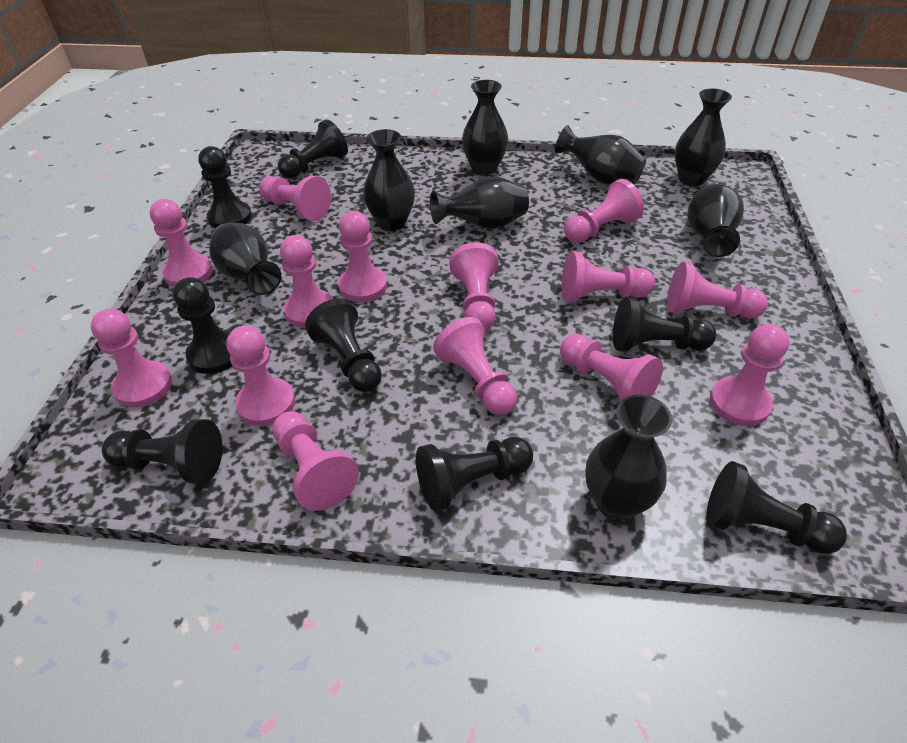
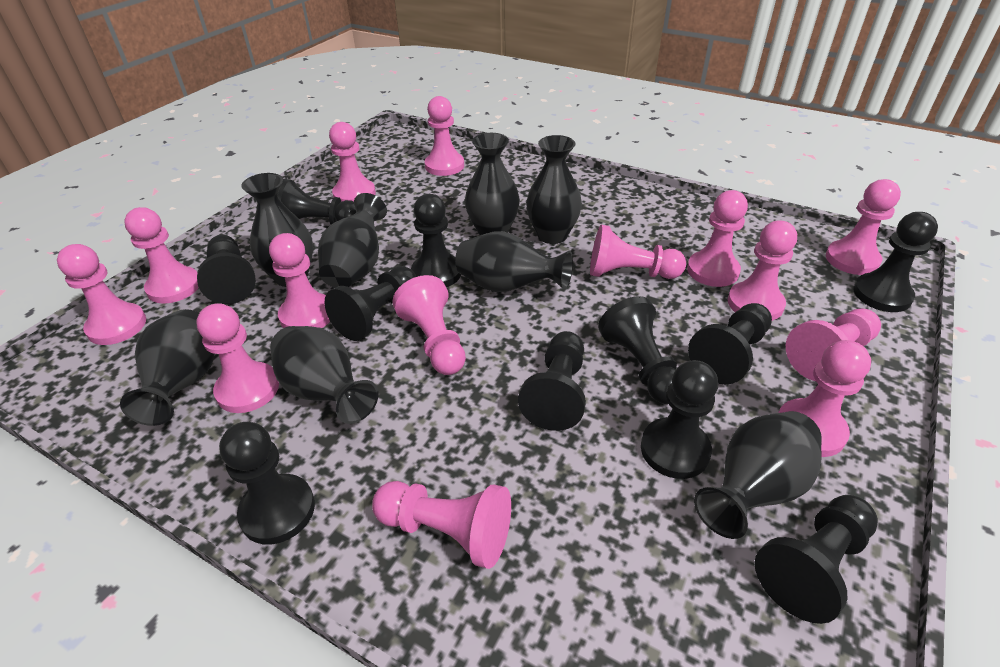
black pawn: [102,419,222,484] [173,277,232,374] [198,146,252,228] [278,119,348,179] [305,298,382,392] [416,437,533,512] [613,297,716,352] [706,461,847,554] = 8 -> [197,235,256,304] [219,422,315,545] [278,179,357,225] [325,266,416,341] [411,194,461,287] [518,331,586,431] [598,296,677,404] [641,360,718,479] [688,303,772,384] [755,495,878,624] [853,212,938,312] = 11

